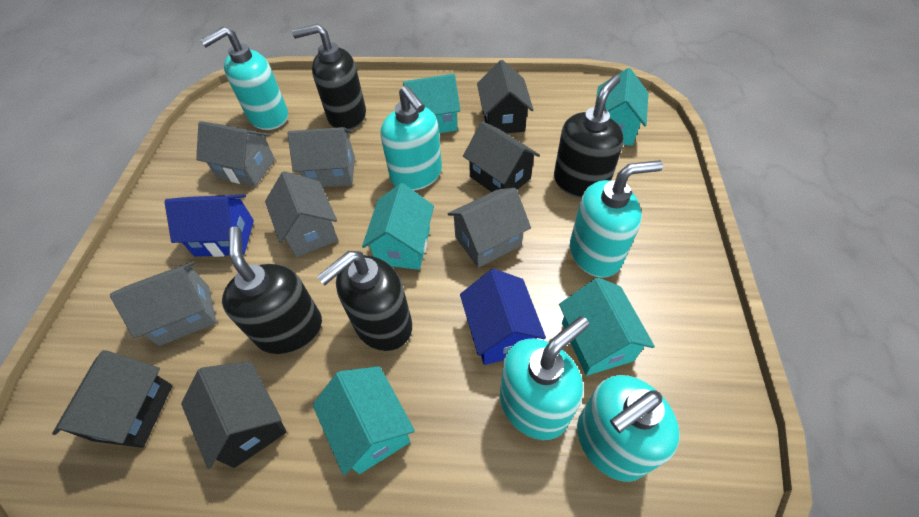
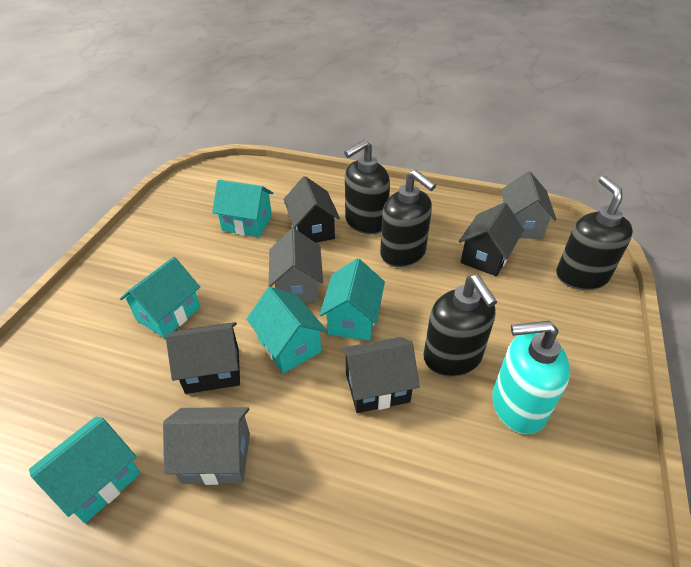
blue house: [164,194,254,257] [460,269,546,365] = 2 -> none = 0
grey house: [110,261,217,346] [196,121,275,187] [265,171,338,257] [287,127,355,187] [448,188,531,268] = 5 -> [163,407,250,485] [269,228,323,303] [501,171,557,239] = 3
turquoise soap dispenser: [200,27,288,130] [381,85,442,191] [500,316,589,440] [570,160,663,278] [577,375,680,482] = 5 -> [492,321,570,434] = 1

